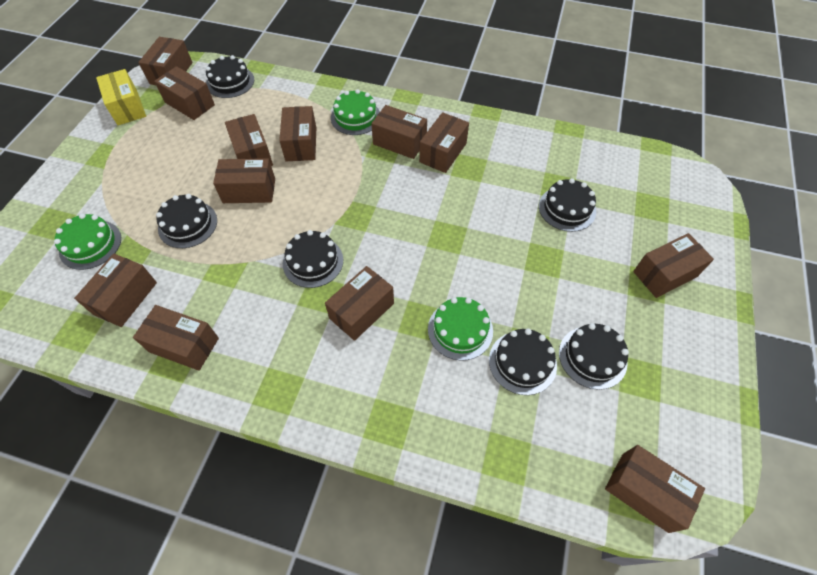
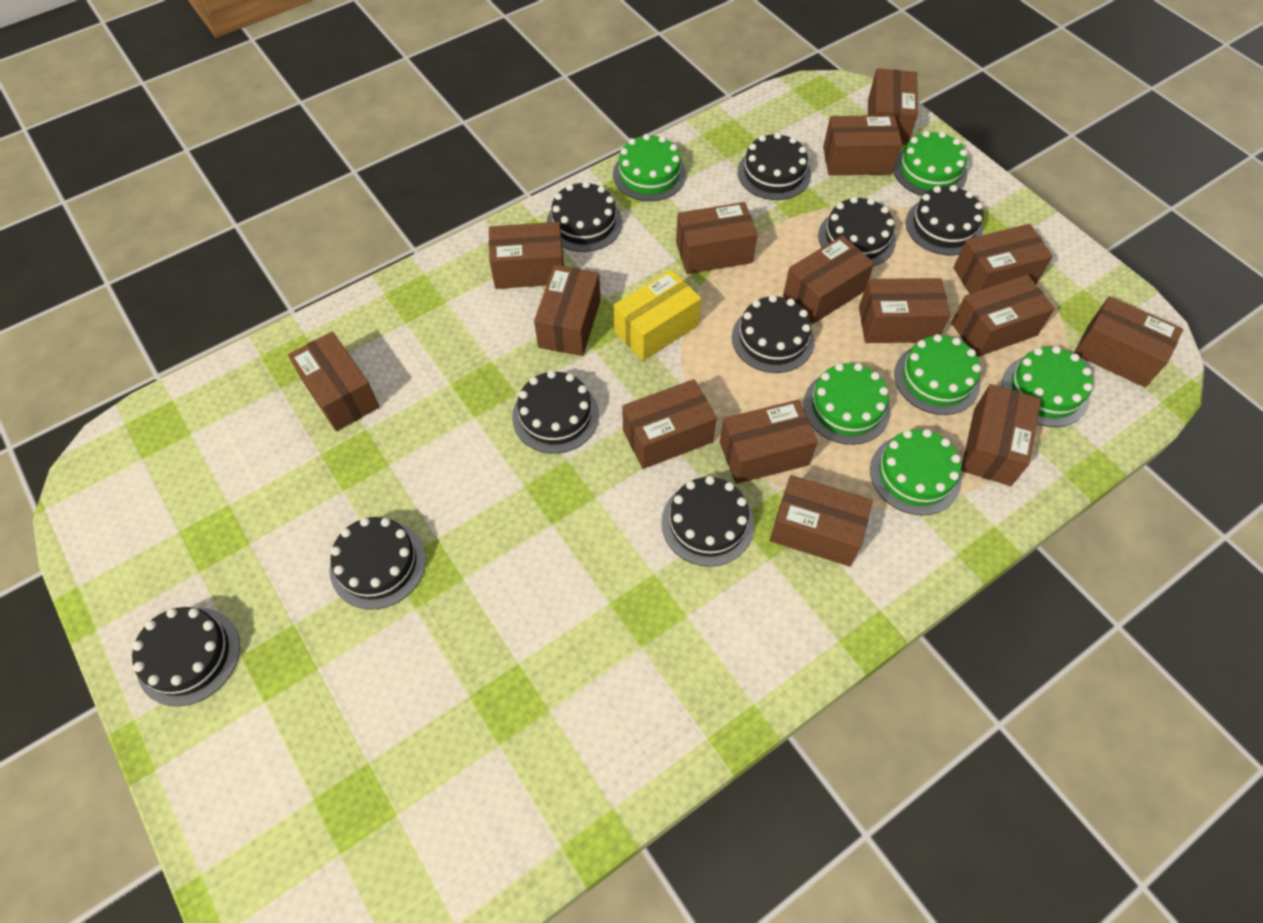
black cake: [156,194,217,248] [206,55,254,98] [283,230,343,288] [489,328,557,395] [539,178,596,232] [559,323,629,390] = 6 -> [132,607,240,707] [330,517,426,610] [512,370,599,454] [546,181,622,252] [661,476,754,567] [732,295,815,373] [738,133,811,200] [818,197,896,266] [906,185,983,255] = 9
brown box: [74,253,157,327] [133,305,219,371] [138,37,192,85] [154,66,215,120] [213,158,275,203] [225,114,273,166] [279,106,316,161] [325,266,394,341] [371,105,427,159] [419,112,469,173] [605,445,705,533] [633,233,714,298] = 12 -> [288,331,379,431] [489,222,564,289] [534,265,601,356] [622,379,717,469] [676,202,758,274] [720,400,818,484] [770,475,873,567] [783,235,874,324] [823,115,902,175] [859,278,950,343] [868,68,918,145] [951,275,1055,357] [953,224,1053,294] [961,384,1041,486] [1074,296,1183,387] = 15
green cake: [54,214,121,270] [331,89,380,135] [428,297,493,361] = 3 -> [613,134,686,201] [803,363,891,445] [870,429,962,515] [893,131,967,196] [894,334,981,415] [1002,346,1093,427] = 6

